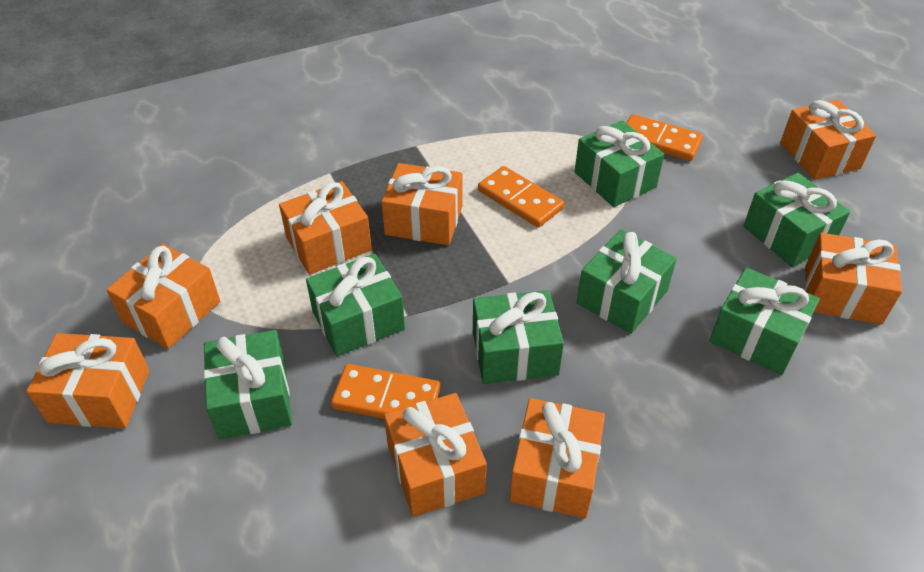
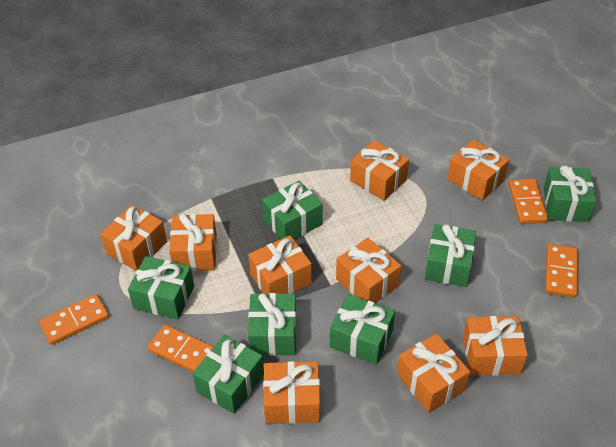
orange domino: [331,364,441,419] [478,166,564,227] [627,114,703,161] = 3 -> [39,294,109,345] [147,325,214,372] [508,178,548,224] [545,244,578,297] = 4
orange gift: [26,333,150,428] [106,244,220,349] [279,181,372,275] [381,163,463,245] [384,393,487,517] [510,398,605,518] [780,100,876,180] [805,233,902,325] = 8 -> [100,205,167,271] [169,213,217,271] [248,235,312,294] [263,361,320,424] [336,238,401,303] [350,140,409,201] [397,334,470,413] [448,139,509,200] [463,316,528,376] = 9

